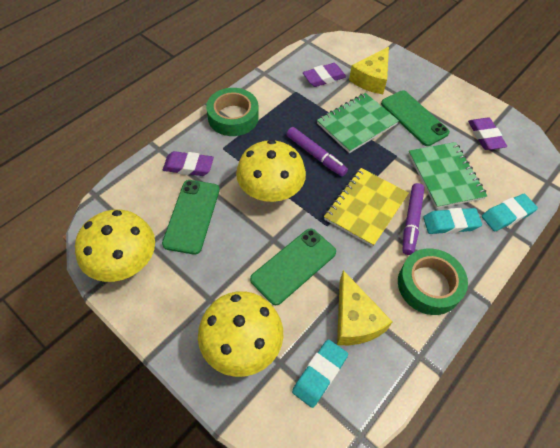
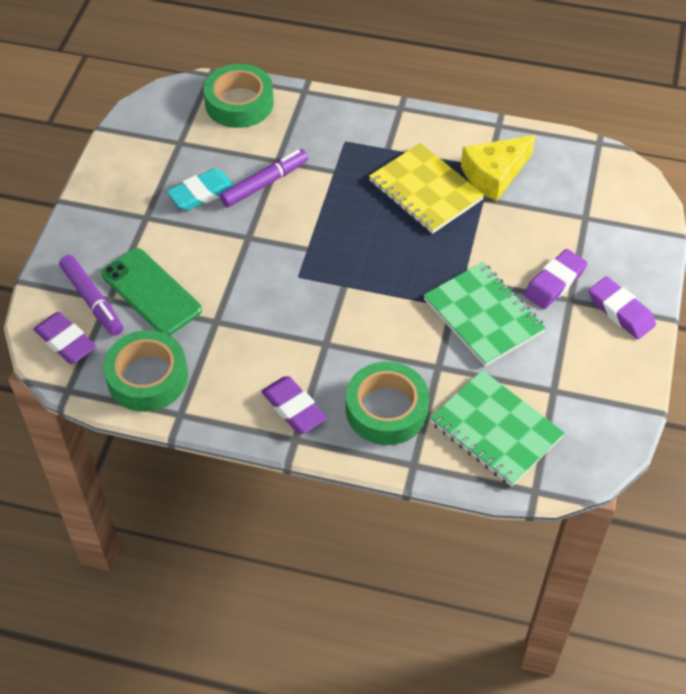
green phone: [162,180,220,255] [250,228,336,305] [381,90,450,146] = 3 -> [101,248,202,335] = 1
green tape: [206,88,259,136] [398,248,468,315] = 2 -> [103,330,188,412] [203,64,274,128] [346,362,429,445] = 3
purple eraser: [163,151,214,176] [303,63,346,87] [468,118,507,150] = 3 -> [33,312,96,364] [261,376,327,434] [524,249,588,309] [589,276,656,339] = 4
turquoise eraser: [292,339,348,408] [423,208,482,234] [482,194,538,231] = 3 -> [167,168,234,211] = 1
yellow cheese: [337,270,392,345] [349,47,389,94] = 2 -> [461,135,536,201] = 1
yellow mushroom: [75,209,155,282] [198,291,283,377] [236,140,306,202] = 3 -> none = 0

